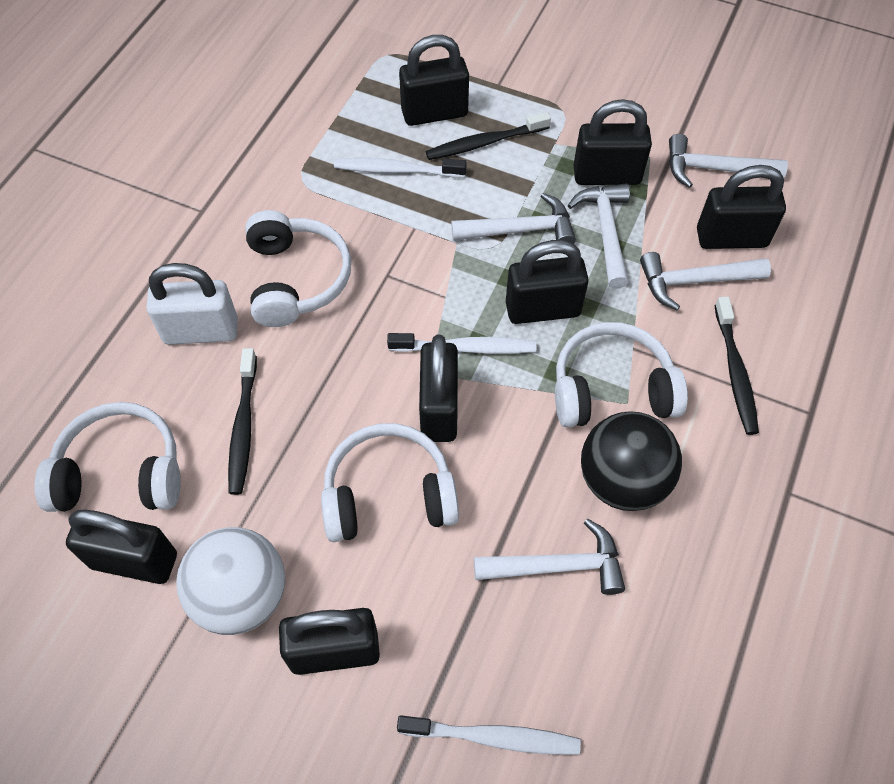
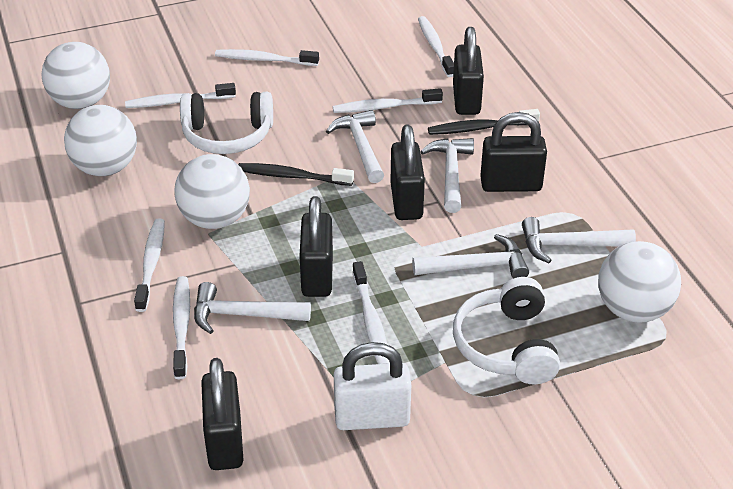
black ball: [581,411,682,511] = 1 -> none = 0
black padlock: [66,510,177,584] [279,608,380,675] [399,35,469,126] [419,335,458,442] [506,240,589,324] [574,99,652,185] [697,165,786,249] = 7 -> [201,358,243,470] [299,196,333,297] [390,125,425,220] [453,27,484,115] [480,112,547,192] = 5
black toothbrush: [228,348,257,495] [426,112,551,160] [714,297,759,435] = 3 -> [238,163,354,186] [428,109,540,135] = 2
white ball: [176,527,285,635] = 1 -> [41,42,110,109] [64,105,137,176] [175,154,250,229] [598,241,681,323] = 4
white headphones: [35,402,181,512] [245,210,351,327] [321,423,459,542] [555,322,688,428] = 4 -> [180,92,273,154] [453,277,560,384] = 2
white toothbrush: [334,158,467,177] [387,333,536,354] [397,715,581,755] = 3 -> [125,83,236,108] [134,219,165,312] [173,276,190,379] [215,49,319,66] [333,88,443,113] [352,261,390,364] [418,16,454,77] = 7

